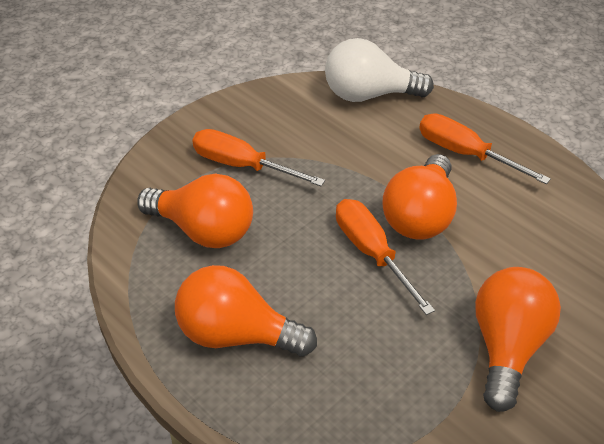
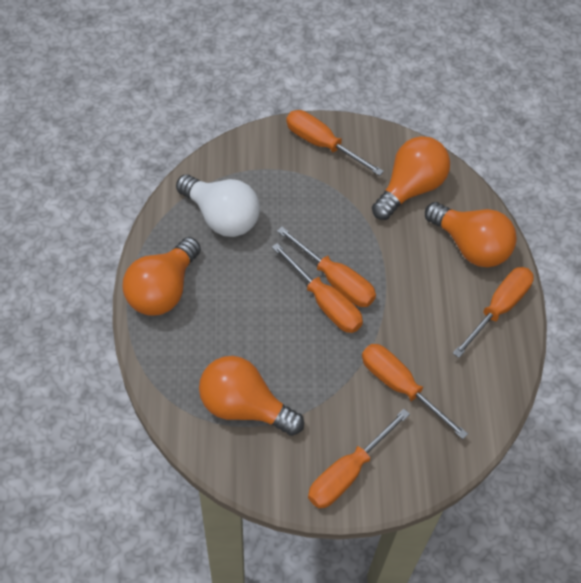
orange screwdriver: [192,129,325,186] [336,199,435,315] [419,113,551,184] = 3 -> [272,243,363,333] [277,227,376,307] [286,110,384,176] [308,409,410,508] [362,344,468,439] [453,267,534,358] = 6

